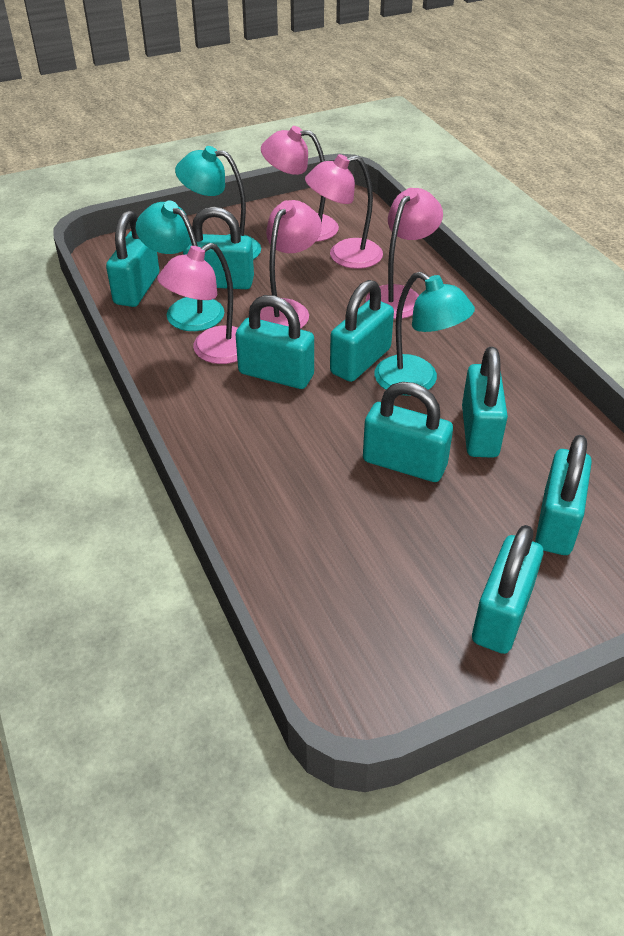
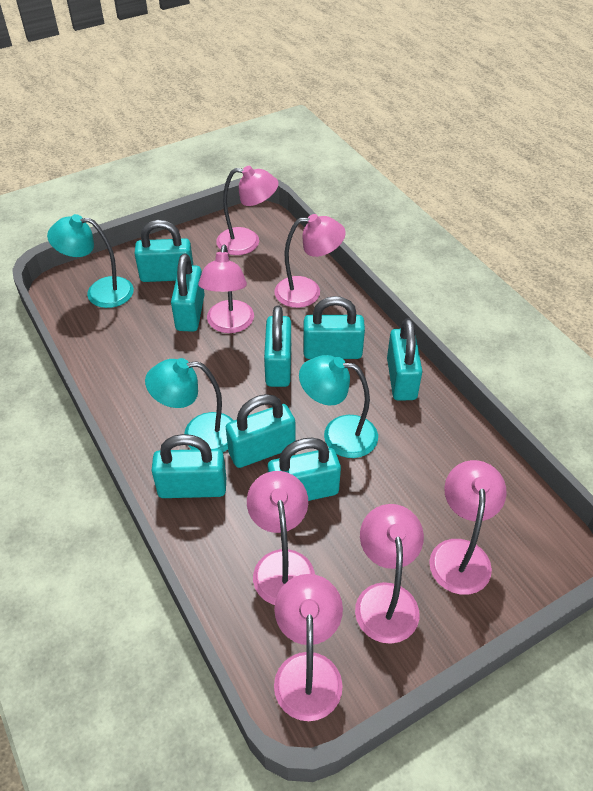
pink lamp: [157,243,238,364] [260,200,322,329] [261,126,339,242] [305,154,383,269] [365,188,443,319] = 5 -> [198,245,254,333] [216,166,279,255] [247,471,315,605] [274,214,346,308] [274,574,343,721] [355,504,424,644] [429,460,507,595] = 7

